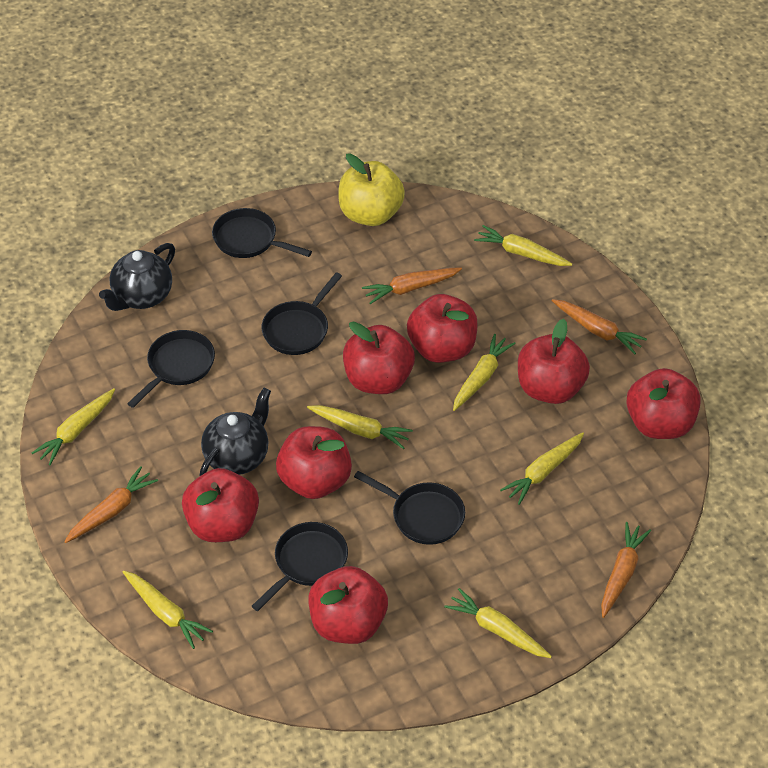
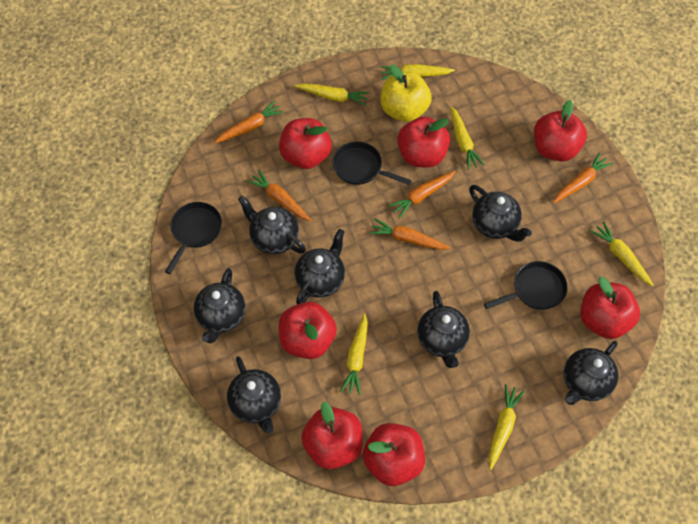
black pan: [127,330,215,408] [212,208,312,258] [252,522,348,611] [262,272,342,355] [354,471,465,545] = 5 -> [165,202,222,274] [332,142,412,185] [484,261,568,310] = 3
black teapot: [99,243,175,311] [199,388,271,476] = 2 -> [194,268,246,343] [227,356,281,433] [238,195,306,254] [294,229,345,304] [417,291,470,368] [469,185,532,242] [563,341,618,405] = 7
orange carrot: [64,466,158,543] [362,268,462,304] [552,299,647,354] [601,522,651,618] = 4 -> [215,101,284,143] [246,170,311,221] [369,219,450,250] [388,171,456,219] [553,153,613,203] = 5
yellow carrot: [32,388,115,465] [123,570,213,649] [307,405,413,449] [444,588,552,658] [453,334,516,411] [474,225,572,266] [500,432,584,505] = 7 -> [295,83,369,106] [340,313,368,395] [381,64,455,80] [450,106,485,170] [489,384,525,470] [590,222,654,286] = 6

